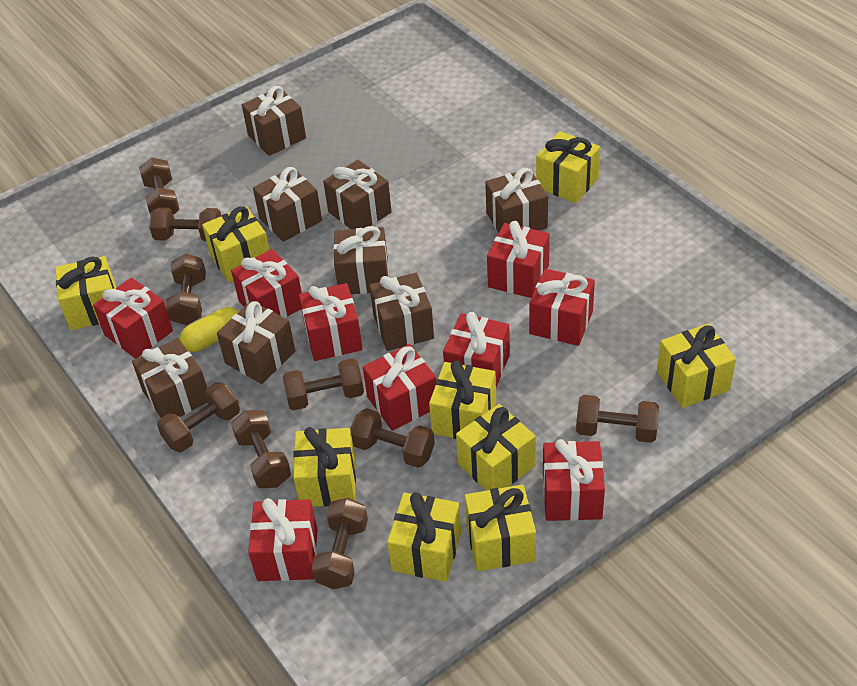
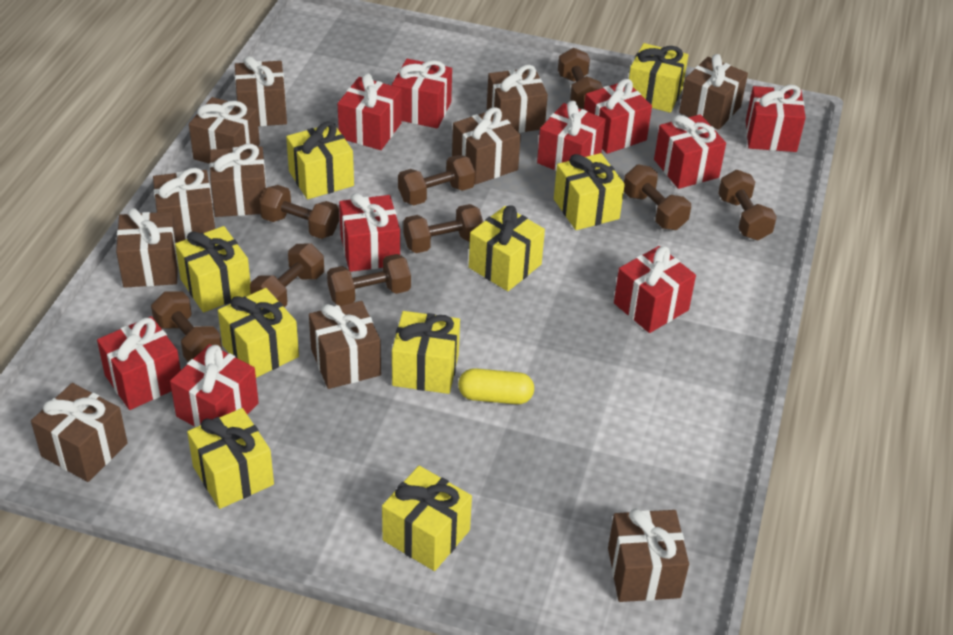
brown gift: [132,338,207,418] [217,301,295,384] [242,86,306,156] [253,167,322,242] [323,160,392,229] [333,226,389,294] [369,273,434,351] [485,168,548,233] = 8 -> [31,383,128,482] [116,208,178,288] [153,168,215,242] [189,97,260,163] [209,144,267,217] [235,56,287,126] [309,301,381,389] [452,107,521,185] [487,65,548,133] [608,508,689,602] [679,54,748,130] = 11
red gift: [93,277,173,359] [231,249,302,318] [248,498,317,581] [299,283,363,361] [363,344,436,431] [443,312,510,387] [487,221,550,298] [529,269,595,346] [543,439,605,521] = 9 -> [97,316,181,410] [170,344,259,427] [338,73,402,150] [339,193,400,272] [392,59,452,128] [537,101,606,171] [584,79,652,154] [614,246,696,333] [654,114,726,189] [746,85,806,152] = 10

